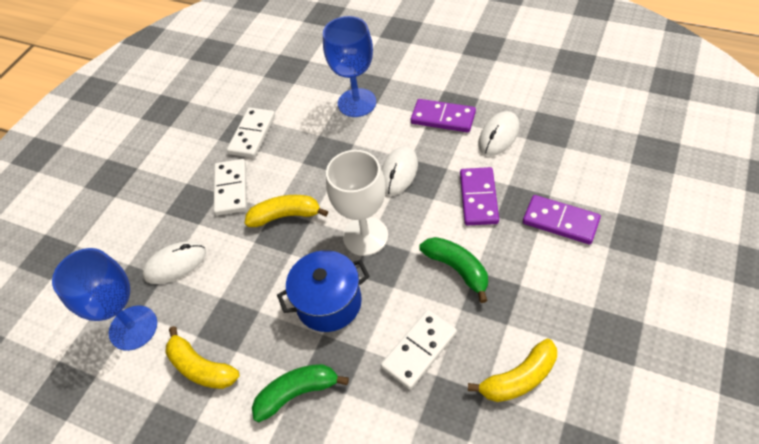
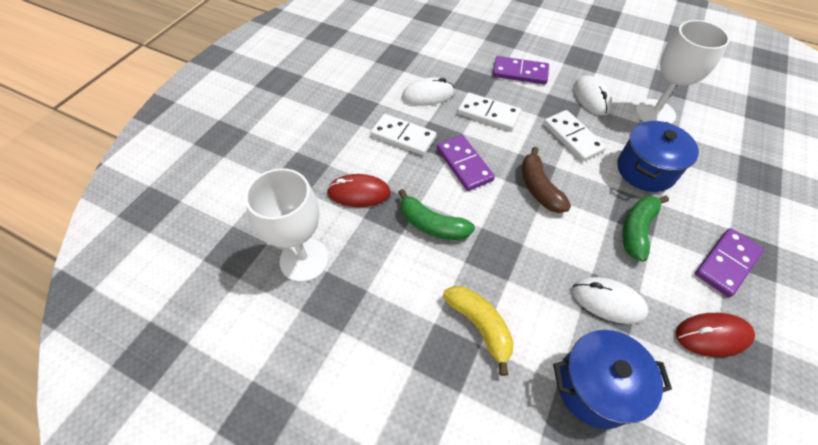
blue goblet: [52,248,157,351] [323,16,376,117] = 2 -> none = 0
blue pot: [277,250,370,332] = 1 -> [553,330,672,429] [617,121,699,192] = 2
brown banana: none = 0 -> [522,147,571,213] = 1
red mouse: none = 0 -> [327,174,391,207] [676,313,755,357] = 2
white goblet: [326,150,388,256] = 1 -> [245,168,329,282] [635,20,730,124] = 2
yellow banana: [165,326,240,389] [245,195,328,227] [468,339,557,402] = 3 -> [443,286,514,376] = 1

